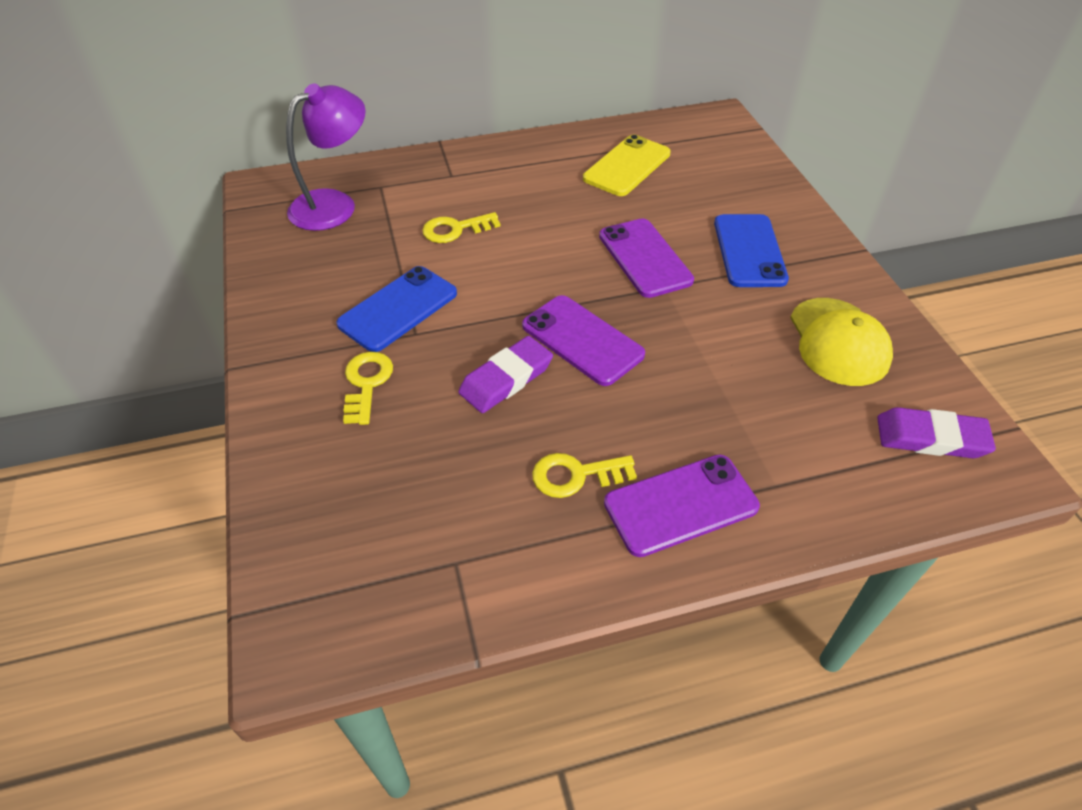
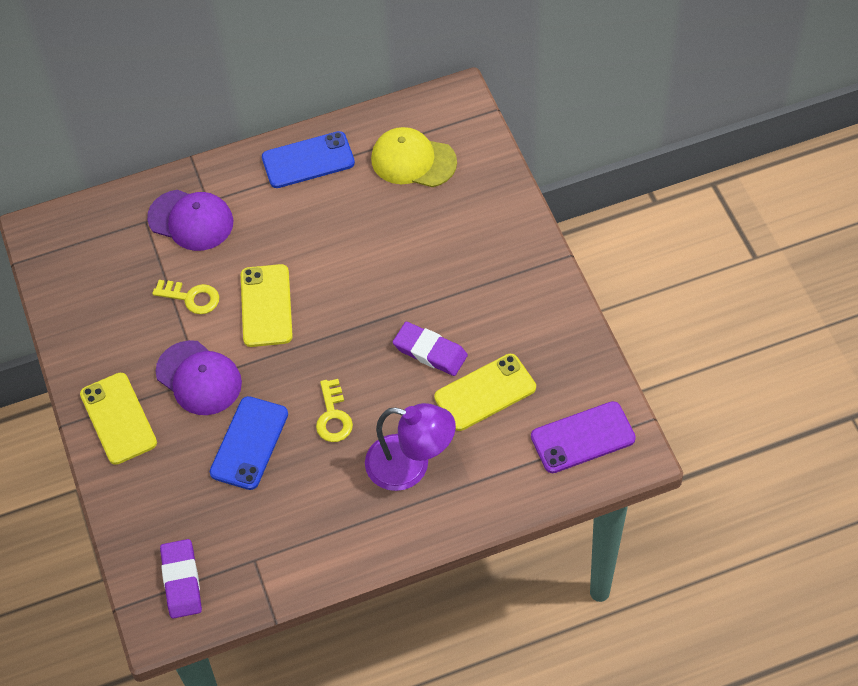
purple cap: none = 0 -> [147,190,233,251] [155,340,242,415] = 2
purple phone: [522,295,645,386] [599,219,694,298] [604,455,760,557] = 3 -> [531,401,636,473] = 1
yellow key: [343,352,393,425] [422,212,501,243] [532,453,637,498] = 3 -> [152,280,219,314] [316,379,353,442] = 2
yellow phone: [583,134,671,196] = 1 -> [80,373,157,465] [241,264,293,347] [434,354,536,431] = 3

